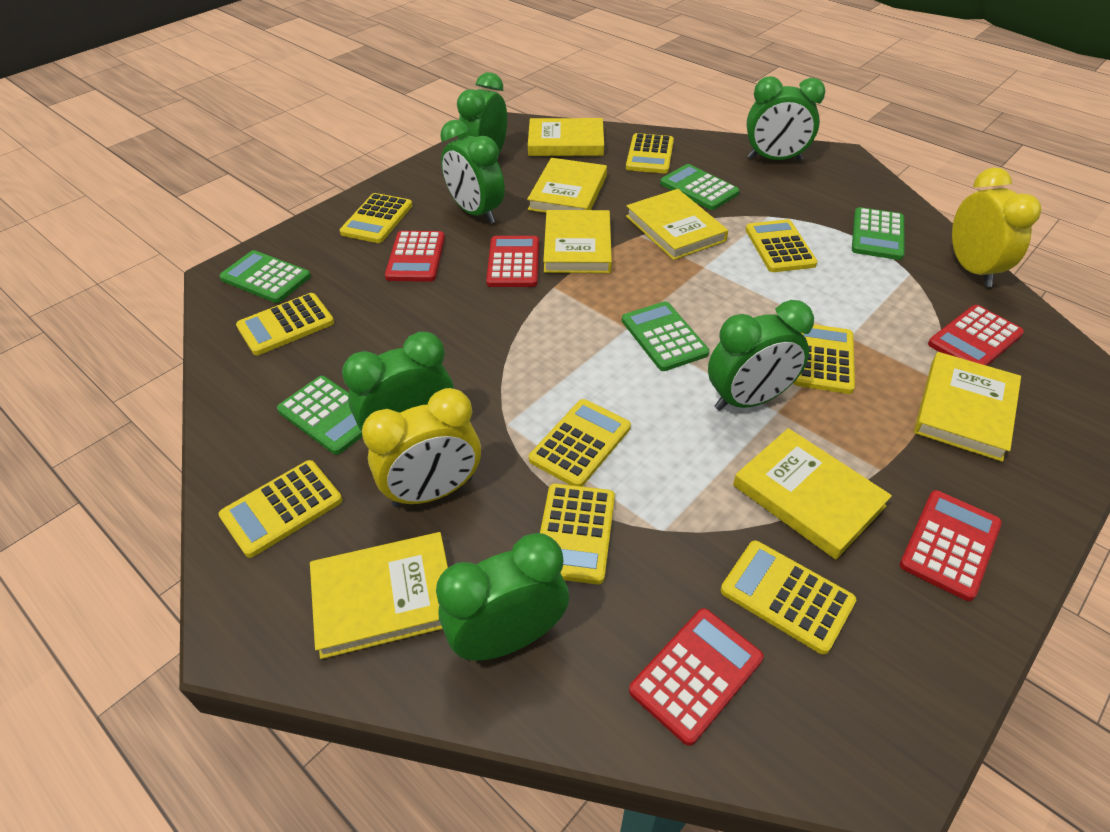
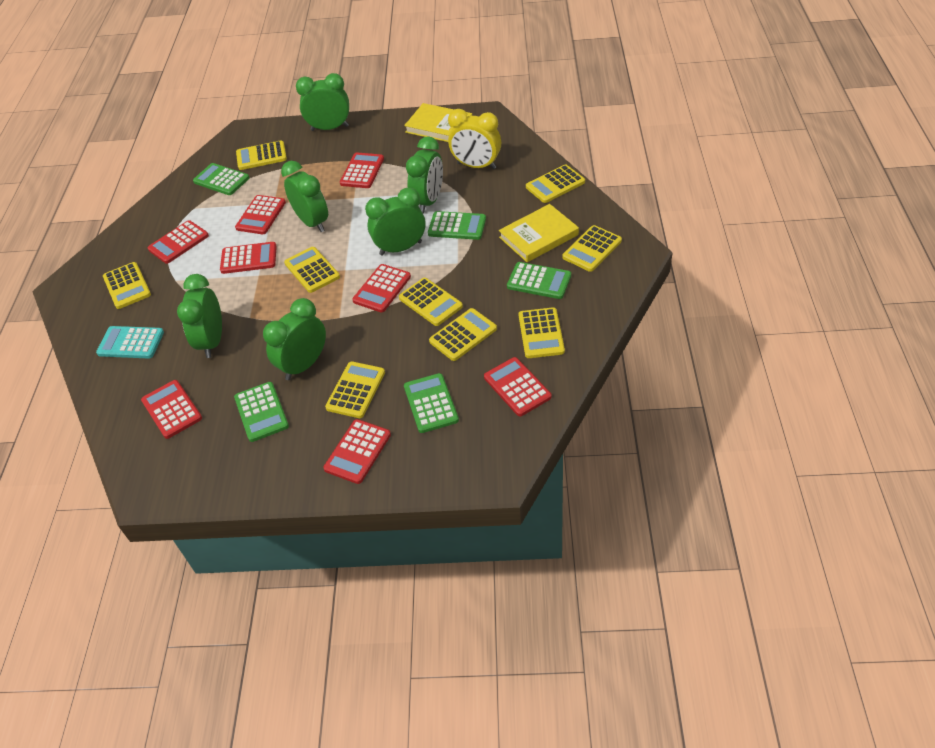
red calculator: [385,231,445,282] [486,236,539,287] [629,608,763,746] [900,490,1002,601] [928,305,1024,366] = 5 -> [141,380,202,439] [148,220,209,264] [220,242,277,274] [235,195,286,234] [323,419,391,484] [340,152,384,188] [352,264,411,313] [484,357,552,416] = 8
turquoise calculator: none = 0 -> [96,326,164,359] = 1
yellow book: [310,532,448,659] [527,158,607,213] [528,118,604,156] [543,210,612,273] [626,189,728,260] [733,428,892,560] [914,352,1021,462] = 7 -> [404,103,472,142] [499,204,579,262] = 2
yellow clock: [362,388,481,507] [952,167,1041,287] = 2 -> [448,109,501,169] = 1

